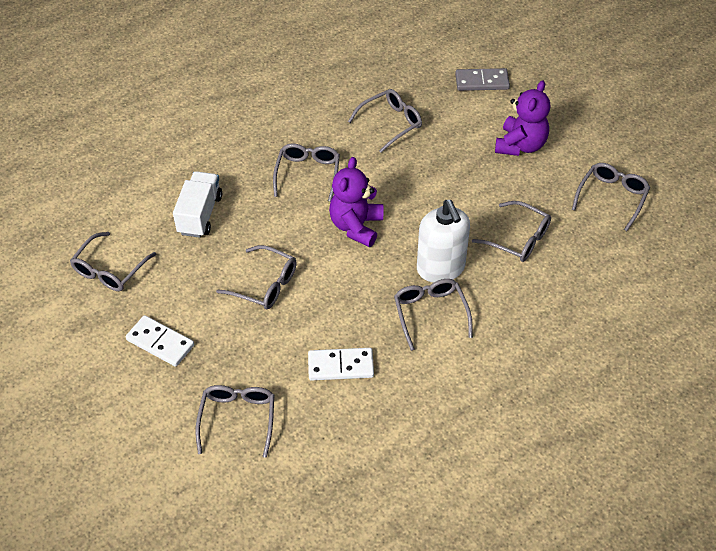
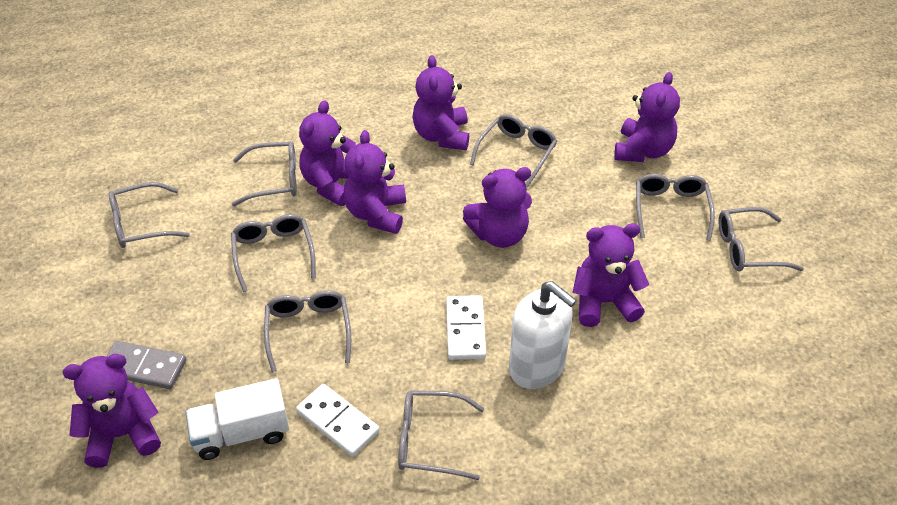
purple teddy bear: [329,157,383,247] [495,80,550,156] = 2 -> [63,354,161,468] [299,100,356,206] [343,130,406,234] [413,55,469,150] [463,167,532,248] [572,223,649,327] [614,72,680,162] = 7

